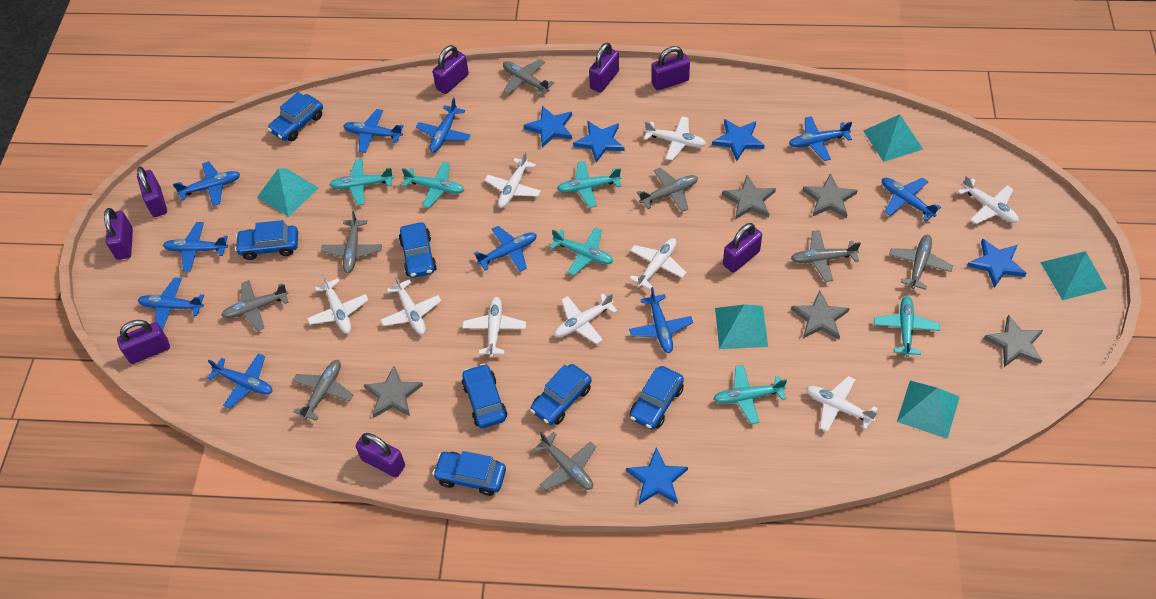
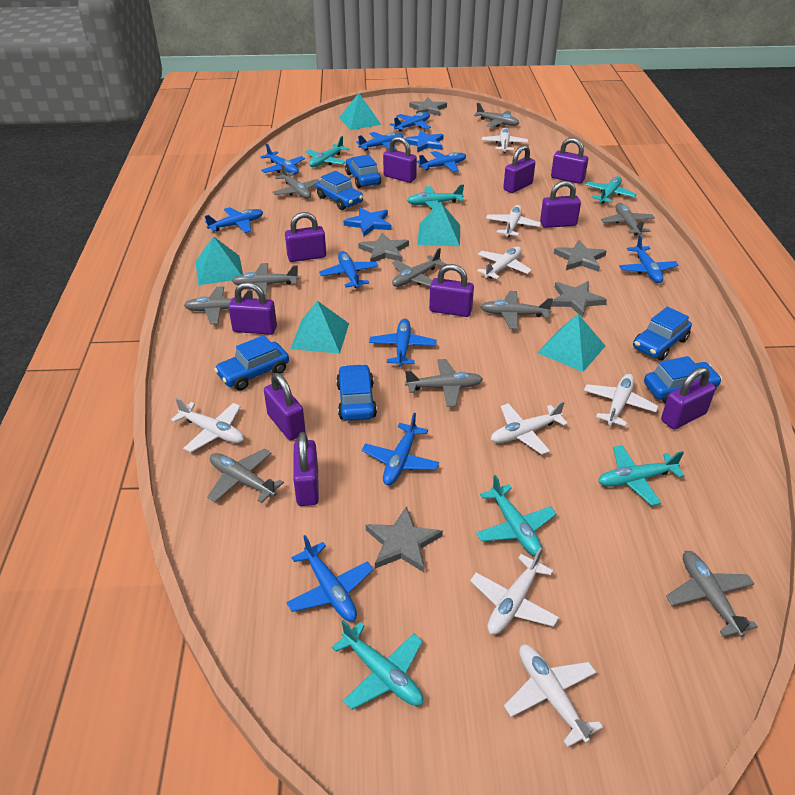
blue car: [235,220,298,260] [268,92,323,141] [399,222,437,278] [433,451,506,496] [462,363,507,428] [530,364,592,425] [630,366,684,430] = 7 -> [214,335,289,390] [316,171,364,210] [336,364,377,421] [345,154,381,188] [633,307,692,360] [644,356,722,404] = 6
blue star: [523,106,572,148] [573,121,624,163] [626,448,688,504] [712,119,765,161] [967,238,1027,288] = 5 -> [344,207,392,236] [404,130,444,152] = 2
grey plane: [221,280,289,331] [292,360,353,421] [321,211,382,273] [503,59,554,96] [533,432,596,491] [637,168,698,212] [791,230,861,282] [889,235,953,290] = 8 -> [184,286,253,324] [207,448,284,503] [232,263,299,298] [272,164,320,199] [392,248,447,287] [405,359,483,407] [474,103,519,127] [480,291,553,329] [601,203,655,235] [666,551,758,637] = 10
purple padlock: [104,208,133,260] [117,320,170,364] [137,167,167,217] [356,433,405,478] [433,45,469,94] [589,42,619,93] [651,46,690,90] [723,223,762,273] = 8 -> [228,282,277,335] [264,373,306,440] [285,212,326,262] [293,432,319,506] [383,136,417,183] [429,264,474,317] [503,145,536,193] [540,181,581,228] [551,138,588,184] [661,367,716,430] = 10
white plane: [307,274,368,333] [381,275,441,335] [462,297,526,357] [485,151,541,208] [554,293,618,344] [629,238,687,290] [644,116,706,161] [806,376,878,432] [958,175,1019,224] = 9 -> [171,398,244,452] [470,548,559,635] [477,247,532,279] [482,127,528,153] [486,205,541,237] [491,401,568,455] [504,644,603,747] [584,374,658,426] = 8

